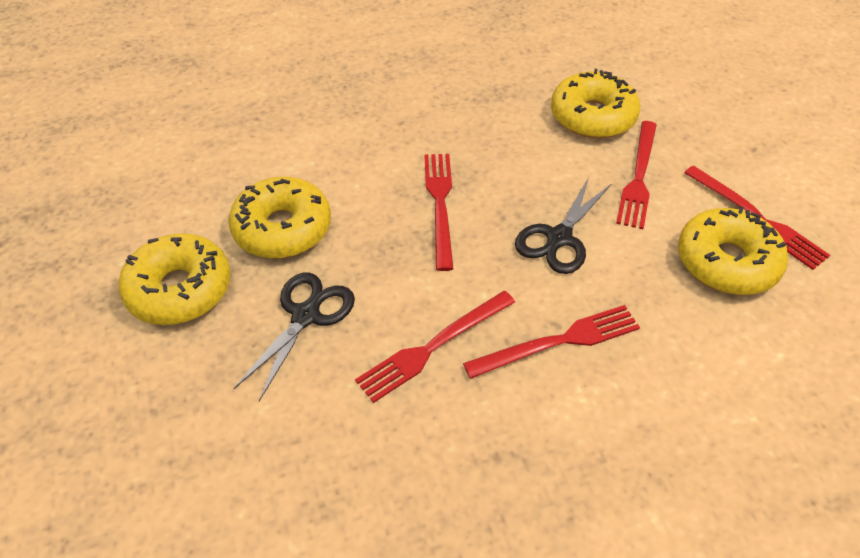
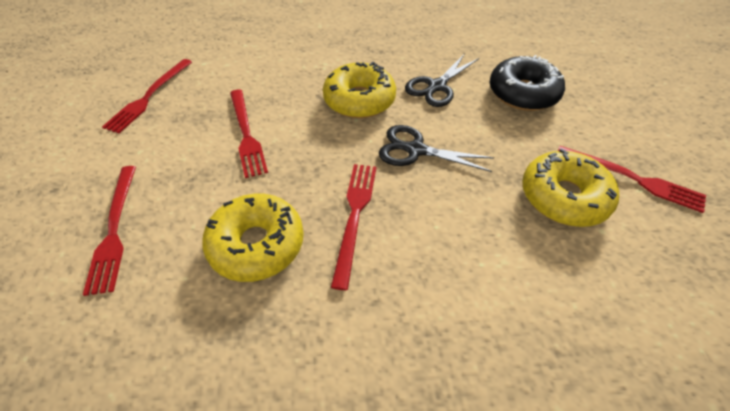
black donut: none = 0 -> [490,55,565,111] = 1
yellow donut: [118,233,231,325] [229,177,331,259] [551,69,640,139] [678,206,788,295] = 4 -> [202,194,304,282] [323,62,396,118] [522,148,619,227] = 3

